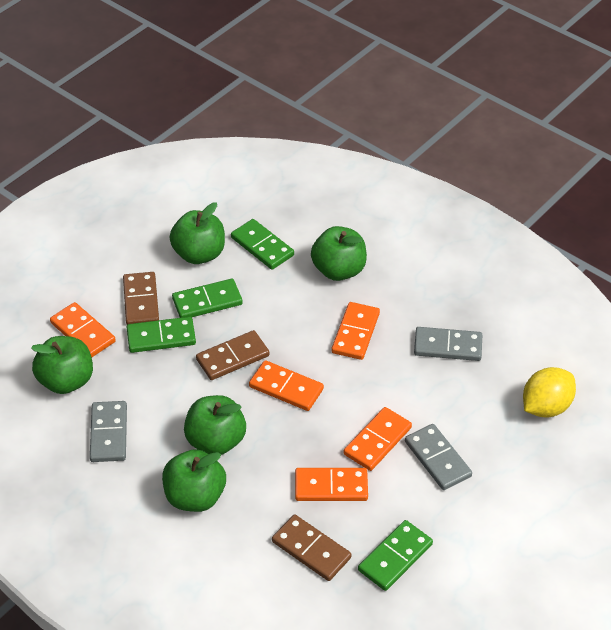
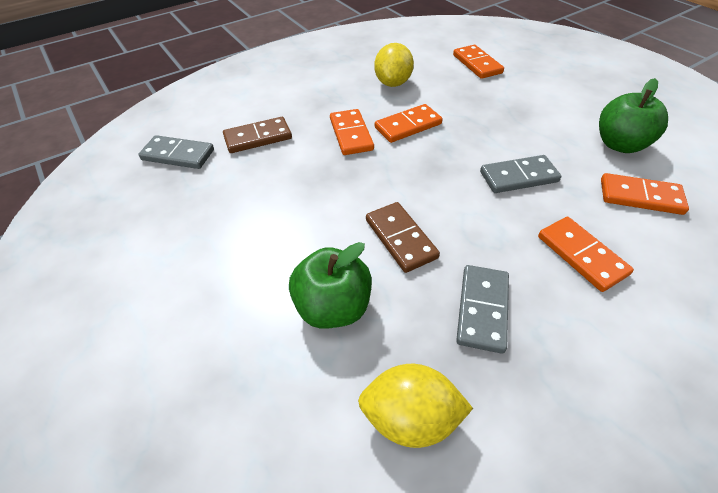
brown domino: [123,272,159,325] [196,330,269,380] [272,515,352,581] = 3 -> [223,117,292,153] [366,202,440,273] = 2
green apple: [31,336,93,394] [162,449,226,512] [170,202,225,264] [184,395,246,455] [311,226,367,281] = 5 -> [289,242,372,329] [599,78,668,153] = 2
green domino: [127,317,196,353] [172,279,243,318] [231,219,294,270] [358,520,433,591] = 4 -> none = 0
yellow lemon: [523,367,576,418] = 1 -> [358,364,473,448] [374,43,414,87] = 2

